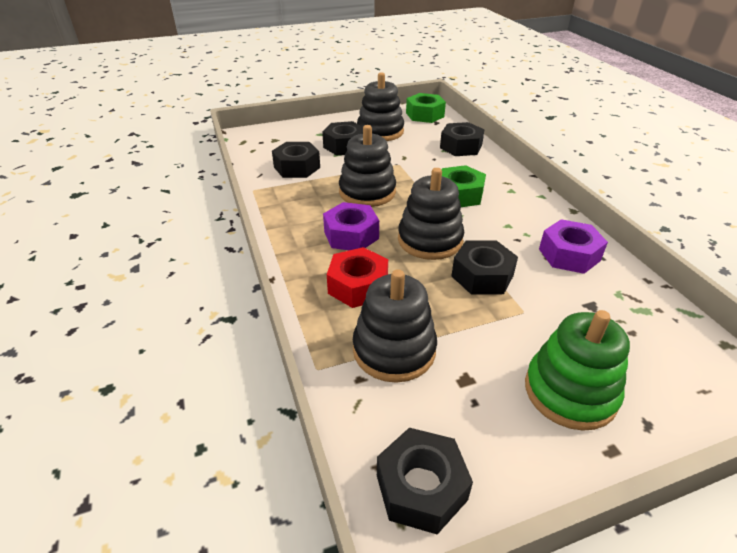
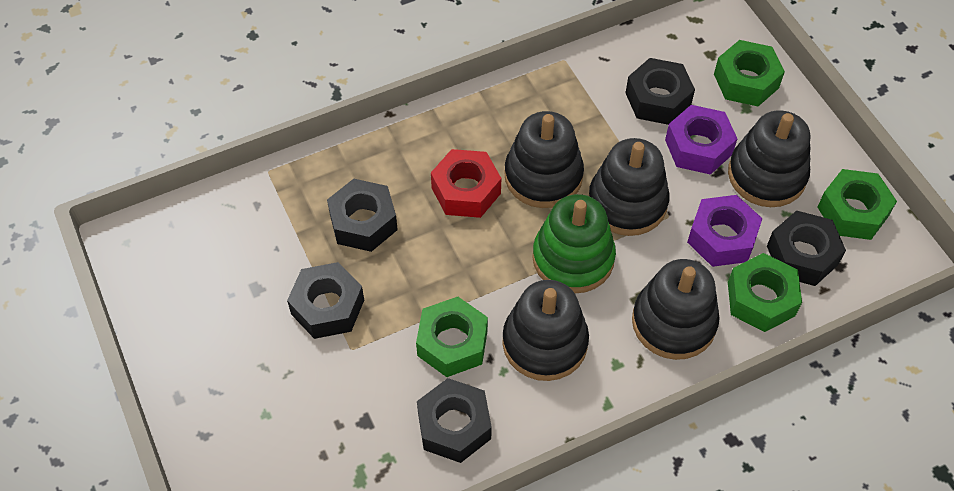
black stacking toy: [339,125,396,207] [353,269,437,383] [357,72,404,141] [398,168,464,260] = 4 -> [502,280,589,381] [504,111,584,208] [589,138,670,236] [632,259,720,360] [728,110,810,207] = 5
green nut: [406,93,446,123] [442,165,486,207] = 2 -> [416,297,488,377] [714,40,785,106] [728,253,802,332] [817,169,897,240] = 4

